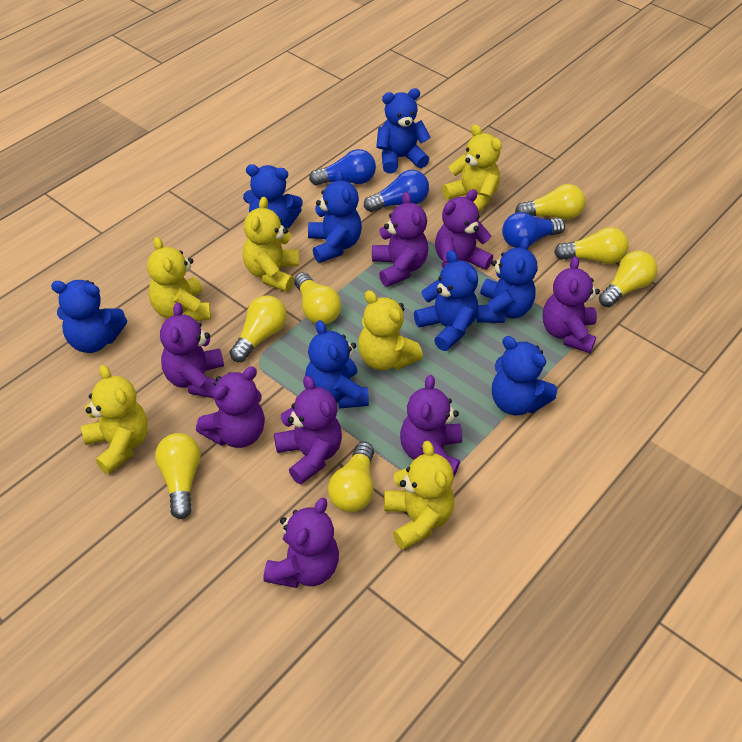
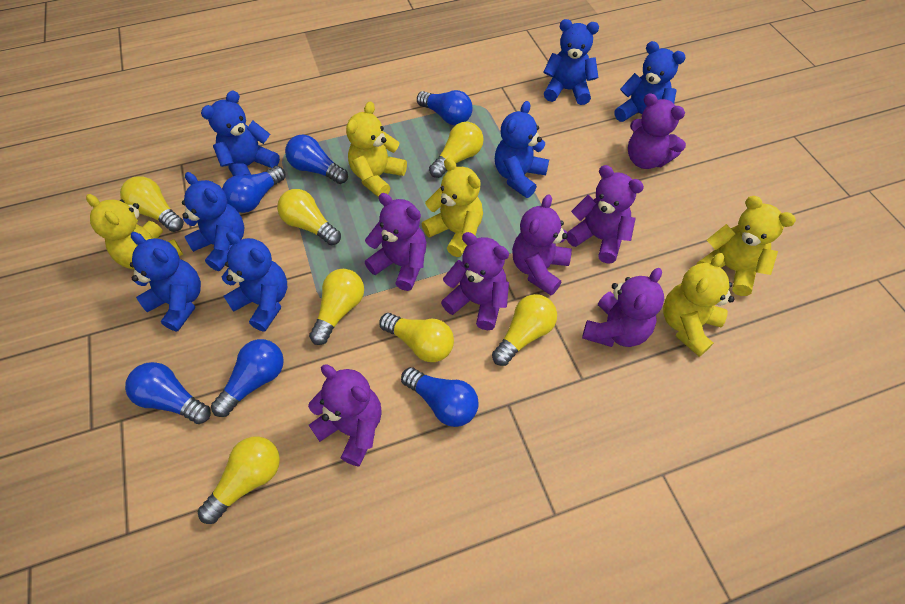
blue light bulb: [309,149,376,186] [364,170,429,212] [502,212,565,248] = 3 -> [125,362,211,424] [211,339,284,417] [222,166,286,213] [285,135,348,184] [401,367,479,427] [417,90,473,125] = 6
blue teddy bear: [51,280,127,353] [243,164,303,228] [305,320,369,409] [308,169,362,263] [376,88,431,173] [414,250,478,351] [476,237,537,323] [492,336,557,415] = 8 -> [130,232,201,331] [182,172,245,271] [201,90,280,176] [222,231,287,332] [495,101,549,198] [543,19,599,105] [614,41,686,122] = 7
purple teddy bear: [160,302,224,398] [196,367,265,448] [263,498,339,588] [274,376,342,484] [372,192,428,287] [400,375,462,477] [435,189,493,270] [543,256,600,353] = 8 -> [308,364,382,466] [365,193,427,291] [441,232,509,330] [512,194,572,295] [566,165,644,264] [582,268,664,347] [628,93,686,169] = 7
yellow teddy bear: [81,365,148,474] [147,237,211,321] [242,197,299,292] [358,290,423,370] [384,441,454,550] [442,124,502,213] = 6 -> [86,194,183,270] [346,101,407,197] [422,158,483,257] [663,253,734,357] [696,196,796,296] = 5

